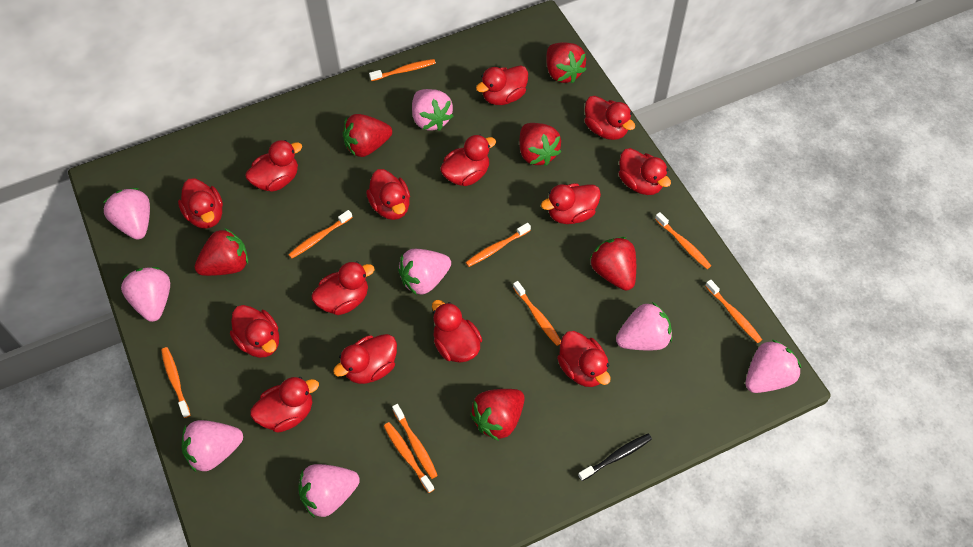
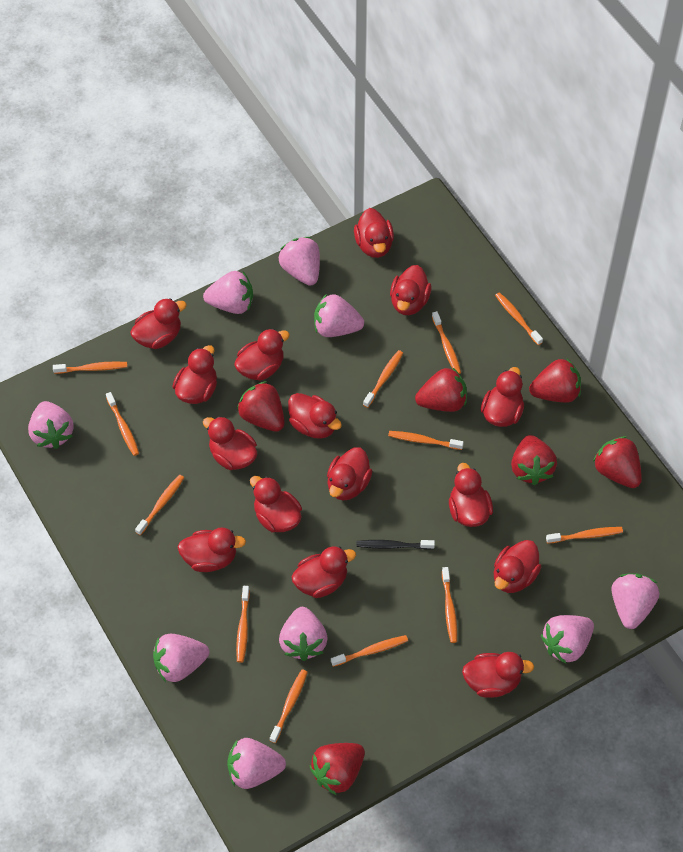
orange toothbrush: [161,347,190,418] [288,210,353,259] [369,59,436,81] [384,422,434,493] [392,404,438,479] [465,223,531,267] [513,281,561,346] [655,212,711,269] [705,280,762,343] = 9 -> [53,362,127,374] [106,392,139,456] [135,475,184,536] [236,586,250,663] [270,670,308,743] [331,635,408,667] [363,350,403,408] [388,431,464,450] [432,311,461,374] [442,567,457,643] [495,292,543,345] [546,527,623,544] = 12
pink strawberry: [103,188,150,240] [121,267,170,322] [182,420,243,472] [299,464,360,518] [398,249,451,295] [412,89,453,131] [616,302,672,350] [746,340,801,393] = 8 -> [28,401,74,449] [153,634,209,682] [203,271,253,314] [227,738,286,789] [279,237,320,286] [279,607,327,661] [314,294,364,337] [541,615,594,664] [611,573,659,629] = 9
red duck: [178,178,223,229] [230,305,279,358] [245,140,302,192] [250,377,319,433] [311,261,375,315] [333,334,397,384] [366,169,410,220] [432,300,482,363] [440,135,496,186] [476,65,528,105] [541,183,601,224] [557,331,611,387] [584,96,635,140] [619,148,671,195] = 14 -> [130,298,187,349] [172,345,217,404] [178,527,246,572] [203,416,257,470] [234,329,290,381] [250,476,302,533] [288,393,342,439] [292,546,356,598] [327,447,372,501] [354,208,394,258] [390,265,431,315] [449,463,493,527] [462,652,534,698] [480,367,524,427] [494,540,541,593] = 15

